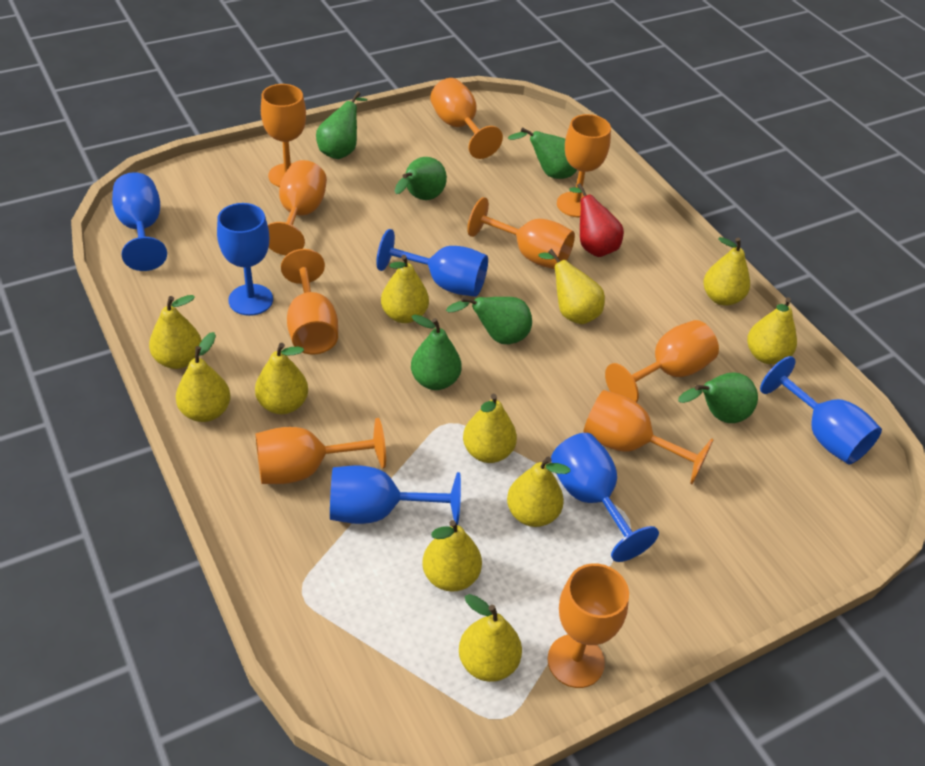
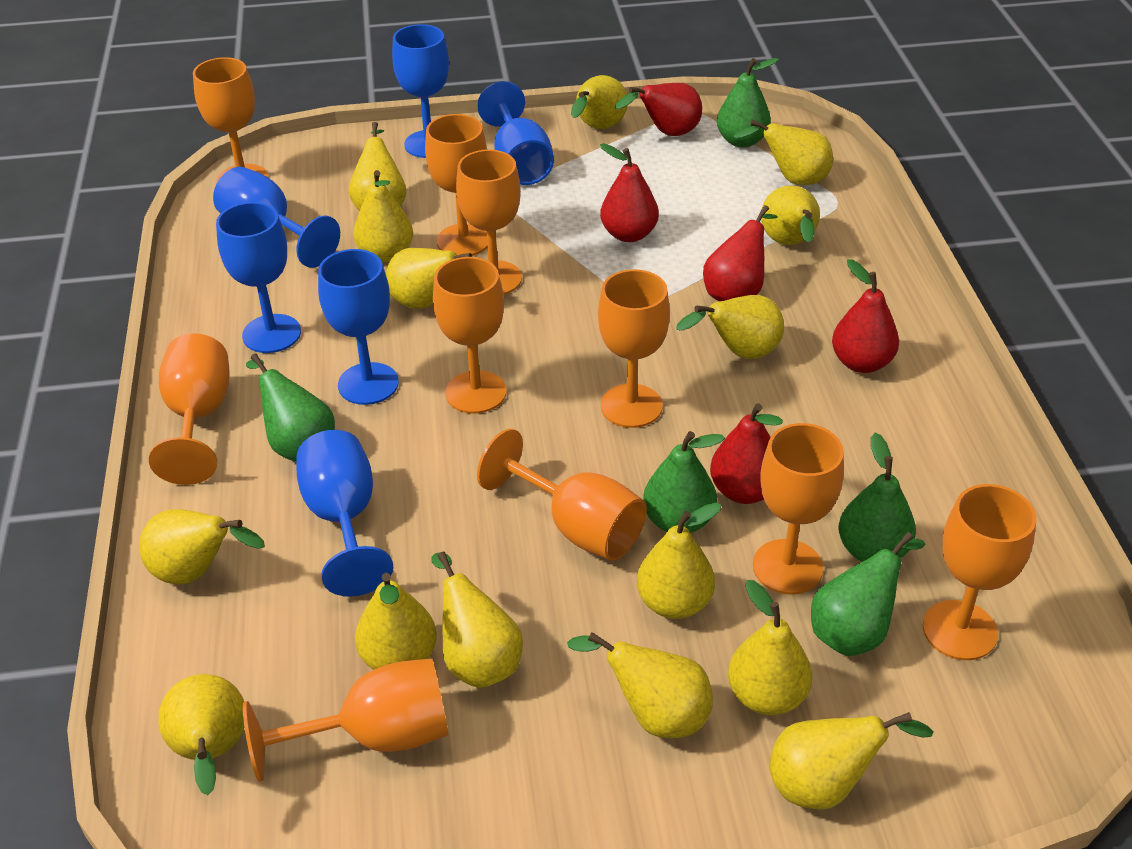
green pear: [316,91,368,159] [395,157,447,200] [411,314,462,390] [446,297,532,344] [508,127,577,179] [678,372,758,423] = 6 -> [246,353,335,462] [643,431,725,533] [717,58,779,148] [811,532,925,656] [839,433,916,562] = 5
red pear: [569,183,624,257] = 1 -> [600,143,659,242] [615,83,702,136] [703,205,778,301] [710,403,783,504] [832,259,899,373] = 5
yellow pear: [149,295,202,369] [176,332,231,422] [255,343,308,414] [381,255,429,323] [422,520,482,591] [459,594,522,682] [463,394,517,463] [507,456,570,527] [538,249,605,324] [703,237,750,306] [747,297,797,364] = 11 -> [139,509,265,584] [158,674,244,795] [349,122,406,211] [353,170,413,262] [355,573,437,670] [386,248,472,309] [431,552,523,688] [567,632,713,738] [571,75,628,129] [637,503,722,619] [676,295,784,359] [728,580,812,715] [733,120,833,185] [761,185,820,245] [769,712,933,810] = 15

